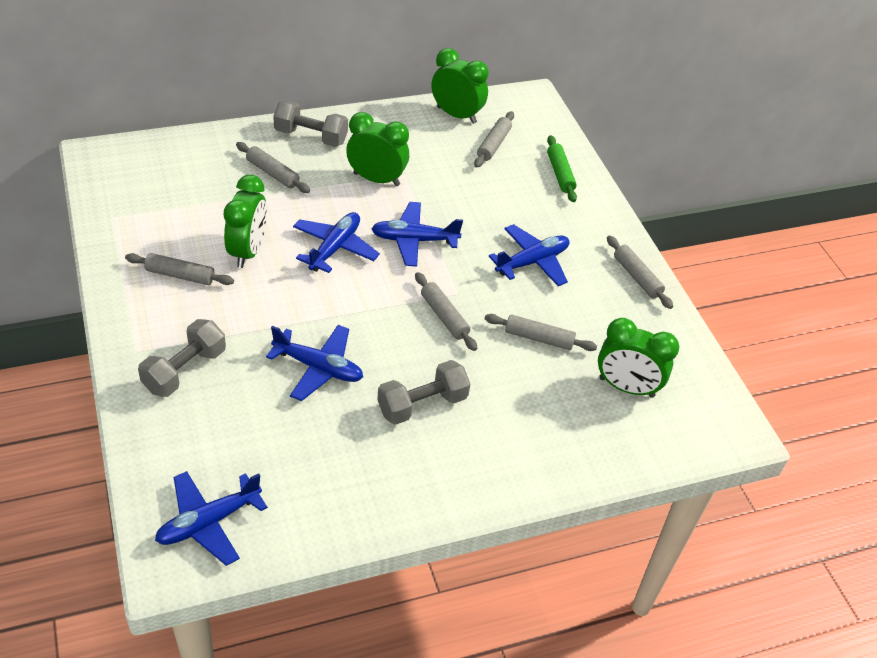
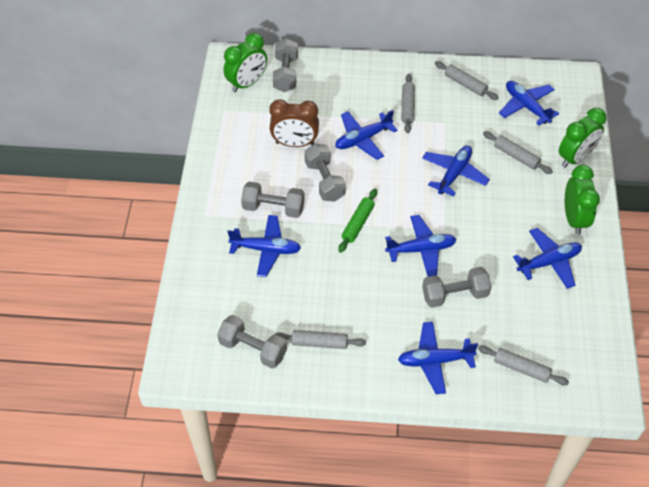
blue plane: [155,471,268,566] [266,325,363,401] [293,212,380,273] [371,202,463,267] [489,224,569,286] = 5 -> [228,215,301,277] [335,110,398,160] [385,215,457,277] [398,322,478,394] [422,146,490,197] [499,81,559,126] [513,228,582,289] = 7
brown clock: none = 0 -> [269,99,319,147] = 1
green clock: [224,175,267,268] [346,112,409,186] [431,48,489,124] [598,318,679,398] = 4 -> [223,33,267,92] [559,108,607,168] [565,165,600,235] = 3
grey dumbbell: [138,319,226,397] [273,101,348,147] [377,360,470,425] = 3 -> [217,315,287,369] [241,182,305,218] [273,38,298,92] [304,144,346,202] [422,267,491,307] = 5
grey rolling pin: [125,253,234,285] [236,142,310,193] [415,272,477,351] [474,111,514,168] [485,314,597,351] [607,235,673,309] = 6 -> [274,330,366,349] [402,74,415,133] [435,61,499,100] [478,345,569,385] [483,131,553,174] = 5

